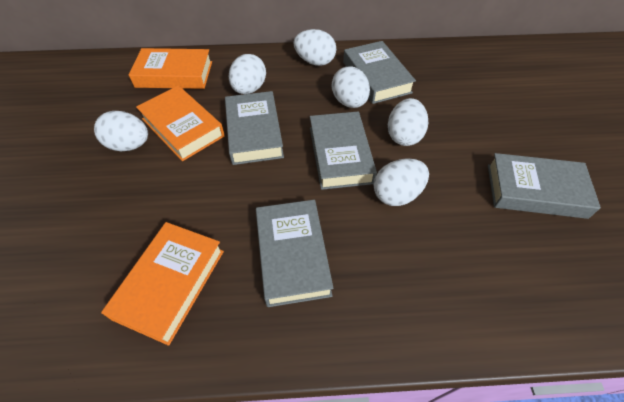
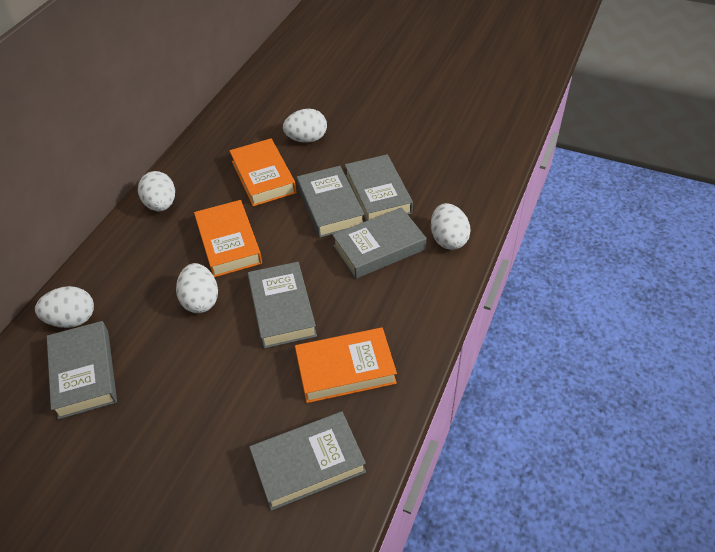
grey book: [225,91,284,165] [256,200,333,307] [310,112,377,190] [343,41,416,104] [488,153,601,219] = 5 -> [47,321,117,419] [248,262,317,348] [249,411,366,511] [296,166,364,238] [332,207,426,279] [345,154,413,221] = 6
white egg: [94,111,148,151] [229,54,266,94] [293,29,336,66] [332,66,370,108] [374,158,429,206] [388,98,428,146] = 6 -> [35,286,94,328] [138,171,175,211] [176,263,218,313] [283,109,327,143] [431,203,471,250] = 5

